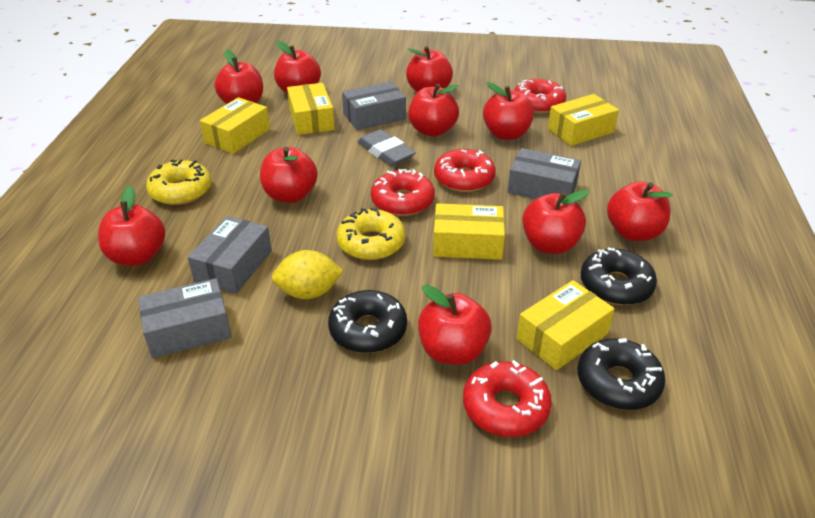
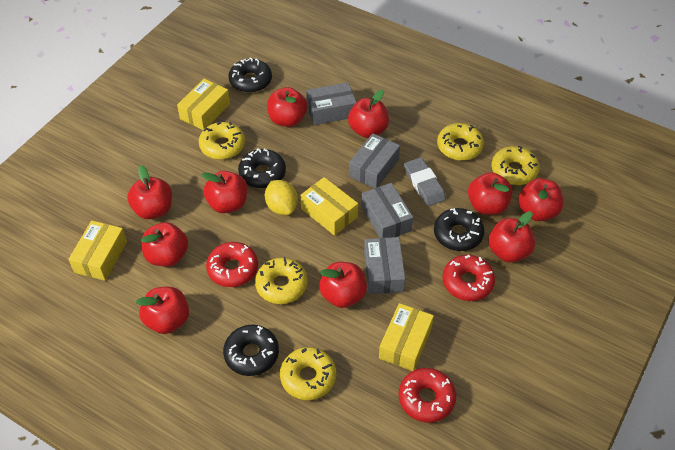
black donut: [328,290,407,353] [578,338,666,410] [581,247,657,305] = 3 -> [223,325,279,376] [228,57,272,93] [238,148,286,188] [434,208,484,251] = 4
red donut: [371,169,435,216] [434,149,496,192] [463,360,552,437] [514,79,566,114] = 4 -> [206,242,258,287] [399,368,456,423] [442,255,495,301] = 3
yellow box: [200,97,270,154] [287,83,335,135] [433,203,505,260] [517,280,615,370] [548,94,619,146] = 5 -> [68,220,127,281] [177,79,230,130] [300,177,358,236] [379,303,434,371] = 4
yellow donut: [146,160,211,205] [337,208,406,260] = 2 -> [199,121,245,159] [255,257,308,304] [280,347,336,400] [437,123,484,161] [491,146,540,185] = 5

